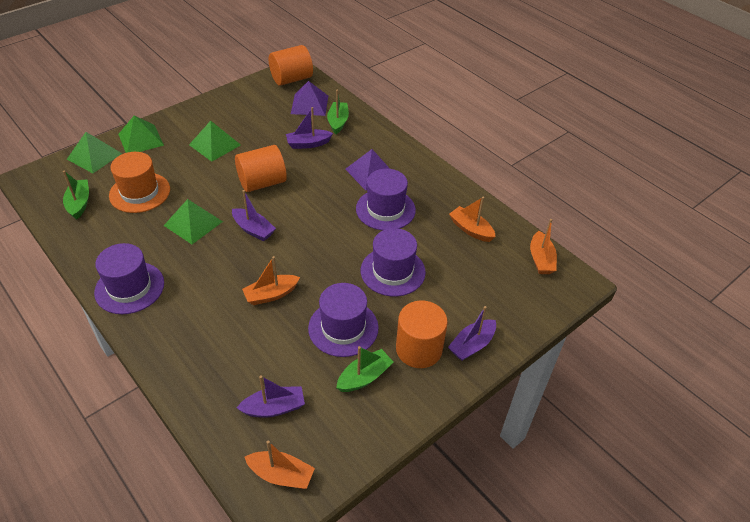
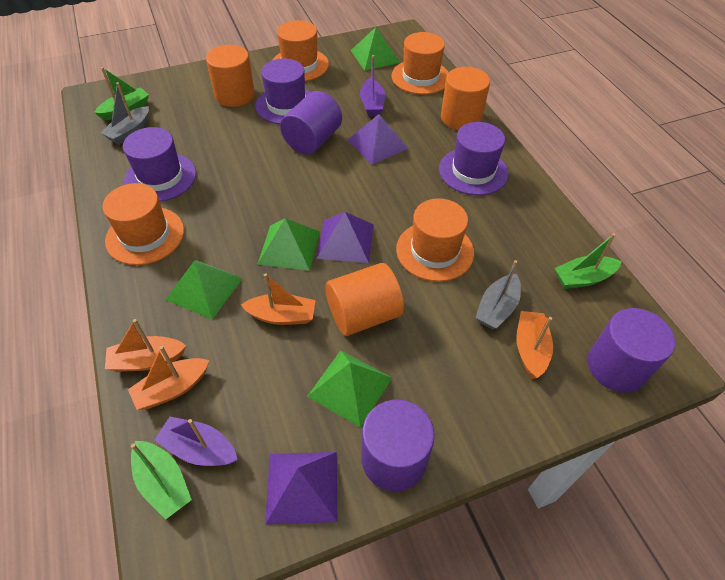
grey boat: none = 0 -> [101,82,149,144] [475,260,521,330] = 2
orange hat: [109,152,170,213] = 1 -> [102,183,184,265] [273,20,329,81] [391,32,449,95] [396,198,474,282] = 4
purple boat: [232,190,276,241] [237,375,305,418] [286,107,333,149] [448,306,496,361] = 4 -> [155,417,238,466] [360,55,385,116] = 2
purple cylinder: none = 0 -> [280,91,342,155] [362,400,435,491] [588,308,675,393] = 3
purple hat: [94,243,164,314] [308,283,379,357] [356,169,416,230] [361,228,426,296] = 4 -> [123,127,196,202] [255,58,311,124] [439,122,508,195] = 3
purple pyramid: [291,81,328,116] [345,149,390,191] = 2 -> [265,452,337,525] [316,212,374,263] [347,114,409,165] = 3

